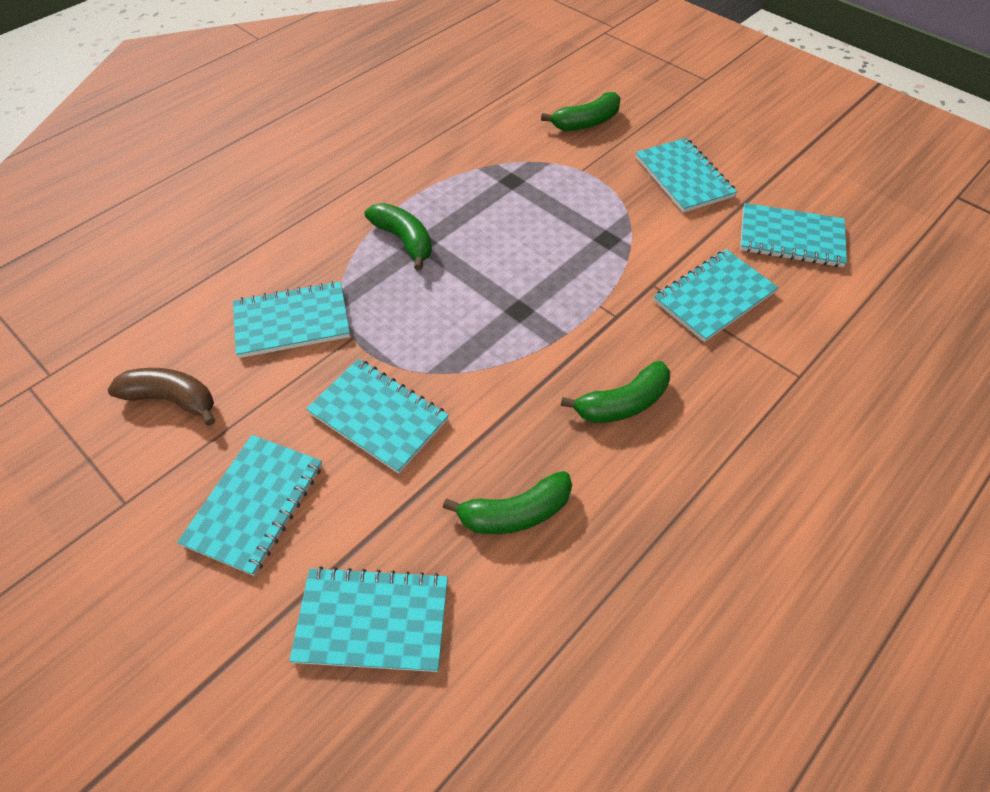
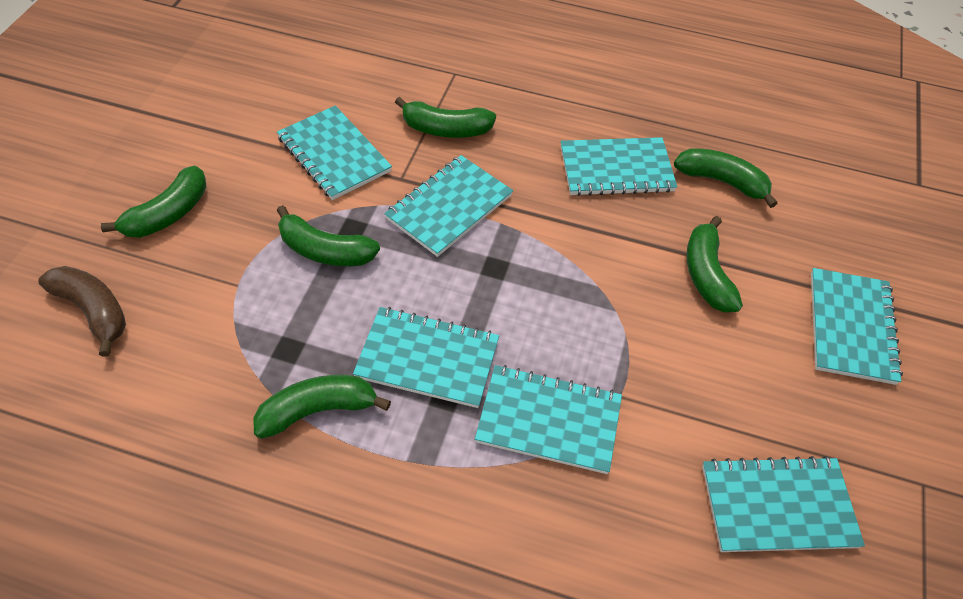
green banana: [365,203,432,270] [443,471,572,534] [541,92,620,131] [561,361,670,423] = 4 -> [101,165,206,238] [253,375,391,439] [277,205,380,266] [395,97,496,138] [674,148,778,208] [686,216,743,312] = 6

